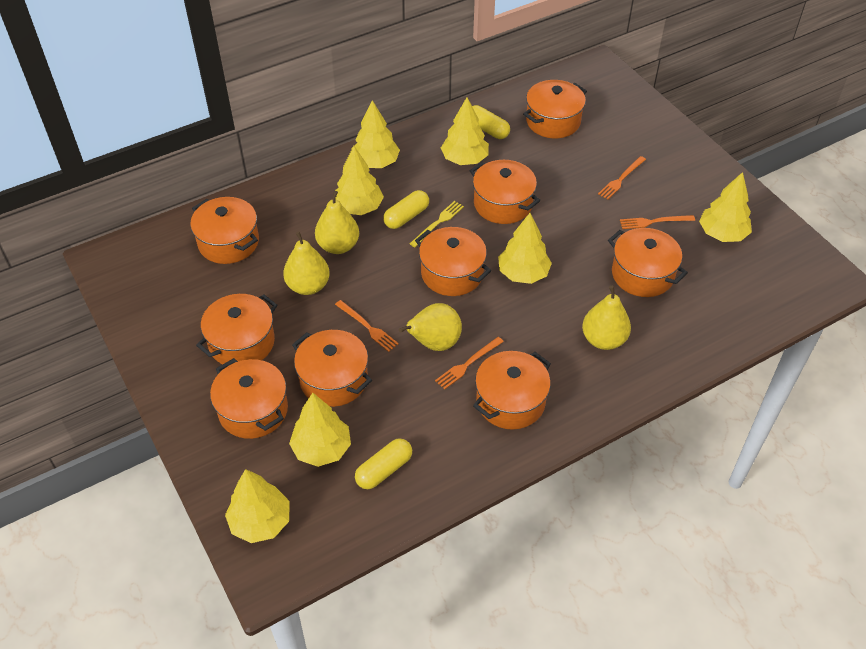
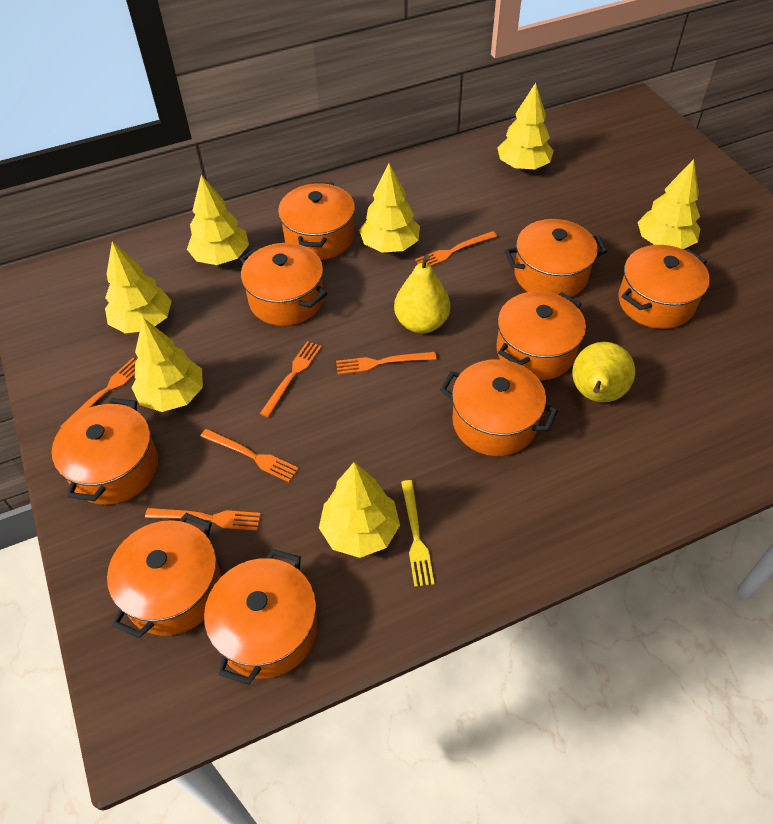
orange fork: [335,300,399,352] [435,337,504,390] [598,156,646,200] [620,215,695,229] = 4 -> [60,358,136,427] [145,508,261,531] [200,429,299,482] [260,341,322,417] [336,352,436,375] [415,231,497,266] = 6
yellow capsule: [355,438,412,489] [383,190,429,229] [472,105,510,139] = 3 -> none = 0
yellow pear: [283,231,330,295] [315,191,359,254] [399,303,462,351] [582,286,631,350] = 4 -> [394,255,450,333] [572,342,635,402] = 2

